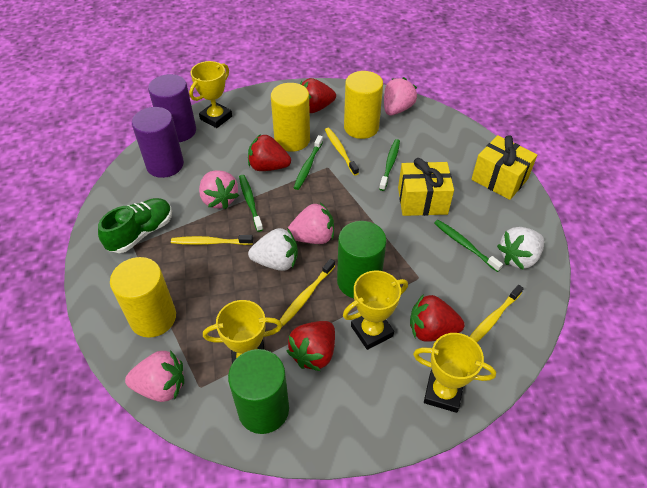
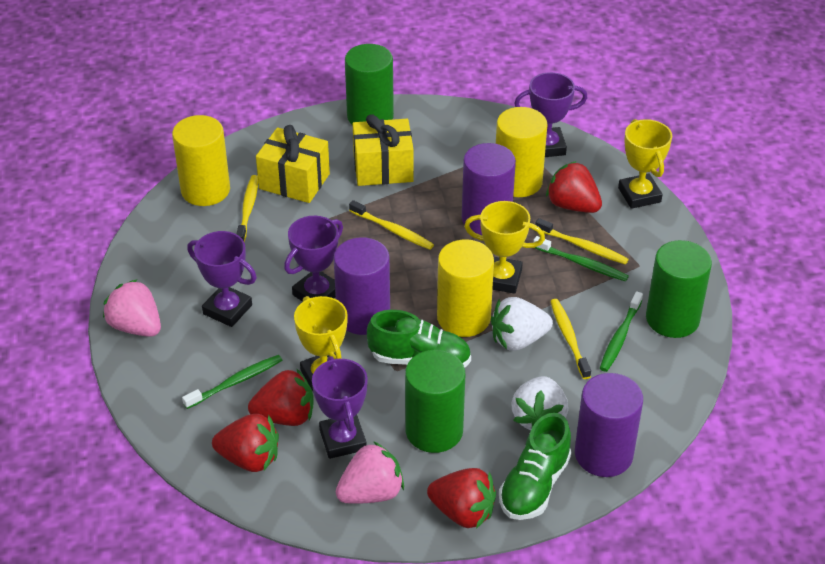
green cylinder: [228,349,289,434] [337,221,386,298] = 2 -> [345,44,394,125] [405,350,465,453] [646,240,712,338] = 3
green shoe: [98,198,172,253] = 1 -> [367,310,471,368] [499,413,572,520] = 2
green toothbrush: [239,175,263,232] [294,135,323,190] [379,139,400,191] [434,220,503,272] = 4 -> [182,355,282,409] [533,236,629,281] [600,291,643,372] = 3
pink strawberry: [125,350,184,402] [199,170,239,209] [288,203,334,244] [384,77,417,116] = 4 -> [103,279,161,337] [335,441,404,504] = 2
purple cylinder: [132,107,184,178] [148,74,196,142] = 2 -> [334,237,390,335] [462,143,516,235] [575,373,643,477] = 3
purple trophy: none = 0 -> [187,231,257,327] [284,216,343,302] [312,356,368,459] [514,72,587,157] = 4
yellow trophy: [189,61,232,128] [203,300,282,363] [343,270,408,350] [413,333,496,413] = 4 -> [294,296,348,391] [464,201,545,294] [618,119,672,209] = 3

